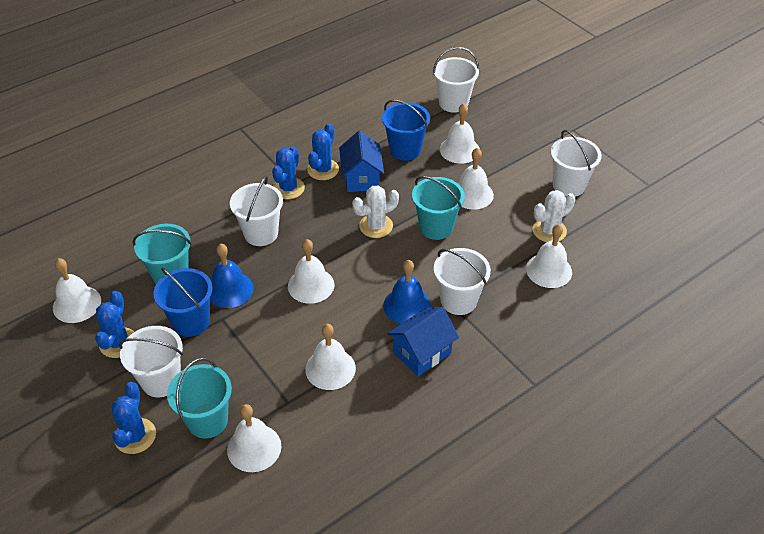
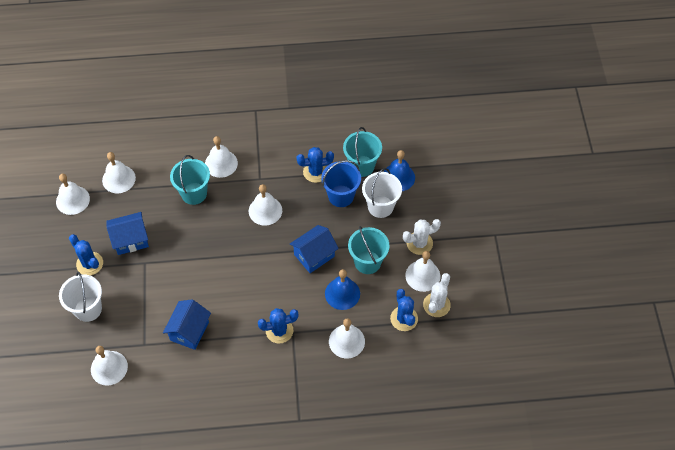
blue bucket: [153,268,213,337] [382,100,430,161] = 2 -> [321,160,361,207] = 1
blue house: [339,131,384,192] [388,307,459,376] = 2 -> [106,212,149,255] [163,299,211,350] [290,225,339,273] = 3
white bucket: [119,326,183,397] [230,176,283,246] [433,47,479,113] [434,248,491,315] [550,130,602,197] = 5 -> [59,271,102,322] [362,168,402,218] = 2

